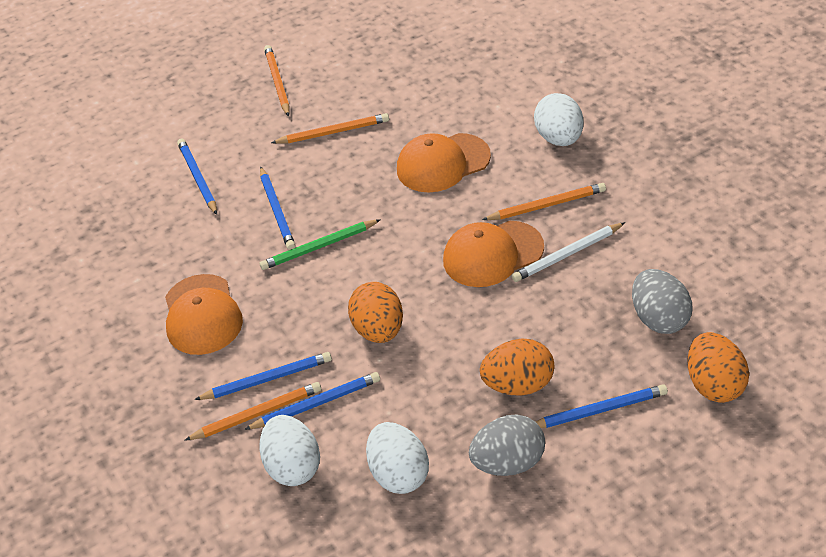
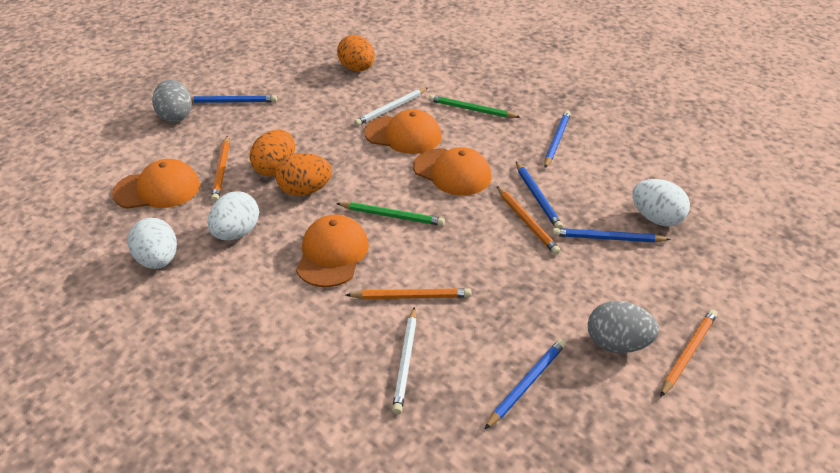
green pencil: [260,219,381,270] = 1 -> [336,202,445,226] [429,95,521,118] = 2
orange cap: [165,274,243,355] [397,133,491,193] [443,221,544,287] = 3 -> [112,159,200,209] [296,214,369,287] [364,109,442,154] [413,147,491,195] = 4
white pencil: [512,222,625,282] = 1 -> [354,88,428,126] [392,307,417,414] = 2

